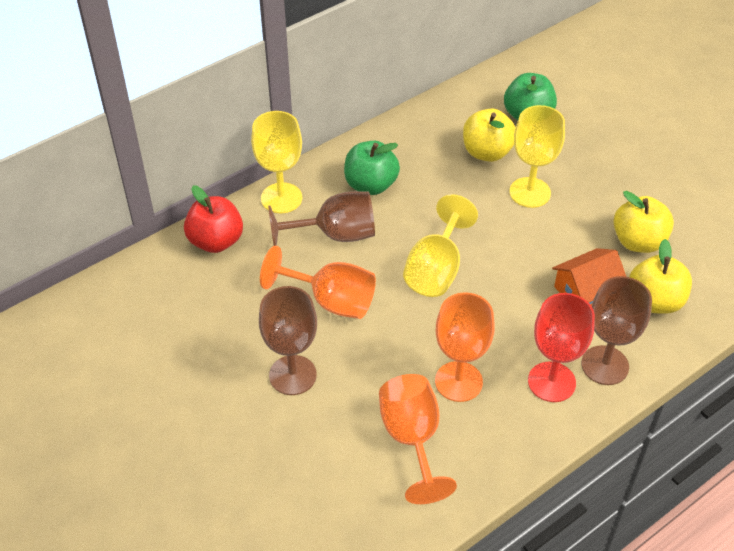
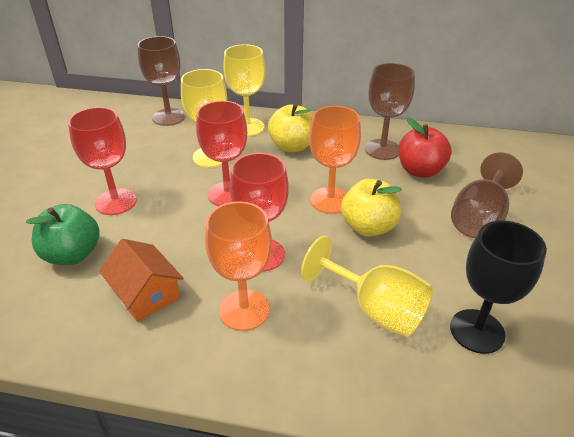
black goblet: none = 0 -> [450,220,547,354] = 1
green apple: [344,141,400,195] [504,73,557,120] = 2 -> [26,204,100,265] = 1
orange goblet: [260,246,376,319] [379,374,457,504] [435,292,495,402] = 3 -> [205,201,272,331] [309,106,361,214] = 2
red goblet: [528,293,595,402] = 1 -> [68,107,137,215] [196,101,247,206] [230,153,289,272] = 3
yellow apple: [463,108,516,162] [613,191,674,253] [629,239,692,314] = 3 -> [268,103,313,152] [341,179,402,237] = 2

